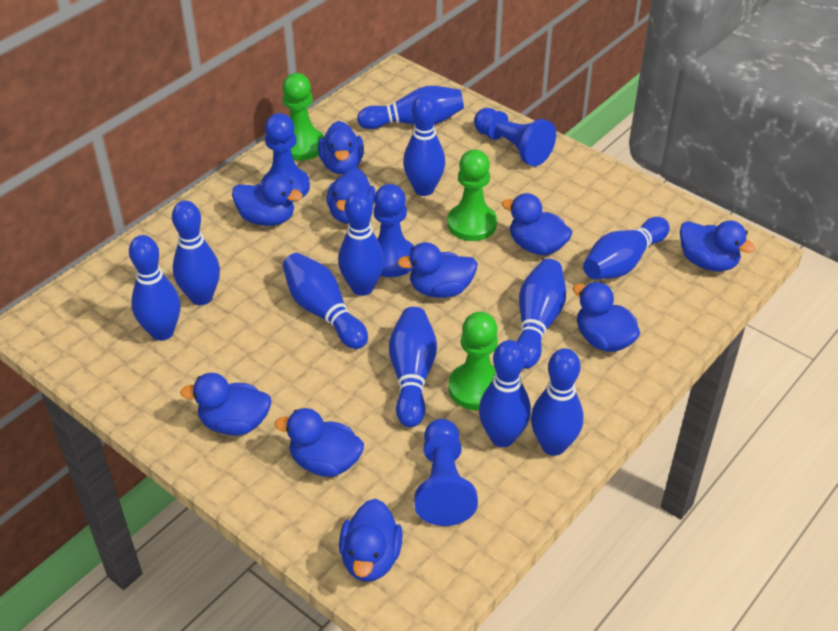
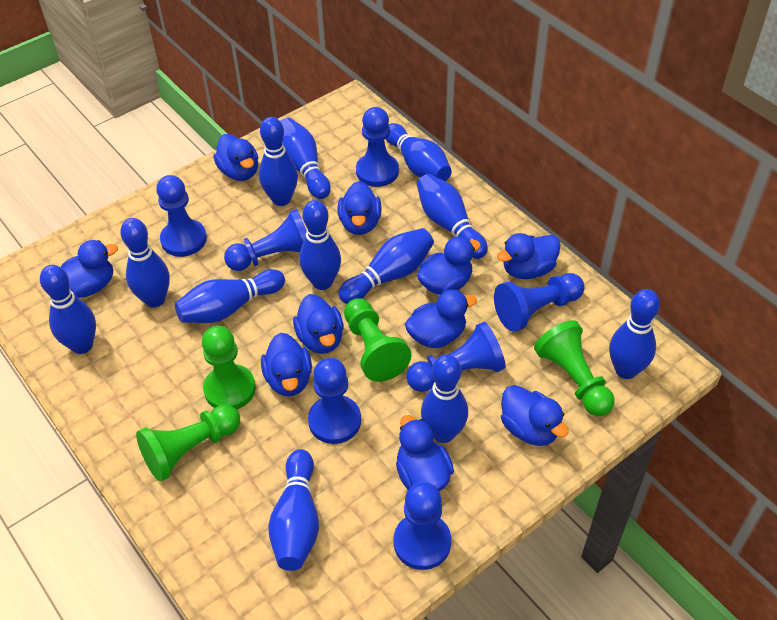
blue bowling pin: [129,235,181,341] [172,201,220,305] [283,253,368,349] [338,191,384,296] [357,86,464,129] [389,307,437,427] [403,94,445,196] [479,340,531,447] [516,259,566,369] [531,348,583,456] [583,217,670,279] = 11 -> [40,265,96,354] [120,218,170,308] [175,269,285,323] [259,117,298,206] [268,449,319,571] [280,118,331,199] [299,200,341,290] [338,228,434,304] [386,123,452,181] [417,174,488,259] [421,354,468,443] [609,289,660,379] = 12
blue pawn: [261,113,310,202] [374,184,415,277] [414,419,478,526] [474,108,556,166] = 4 -> [156,175,207,257] [224,209,307,271] [308,358,361,444] [356,107,399,187] [394,482,451,570] [406,322,506,392] [494,273,584,332] = 7
green pawn: [282,73,324,161] [447,149,497,241] [448,312,498,411] = 3 -> [136,404,240,482] [202,326,256,409] [344,298,411,382] [534,320,615,416] = 4

